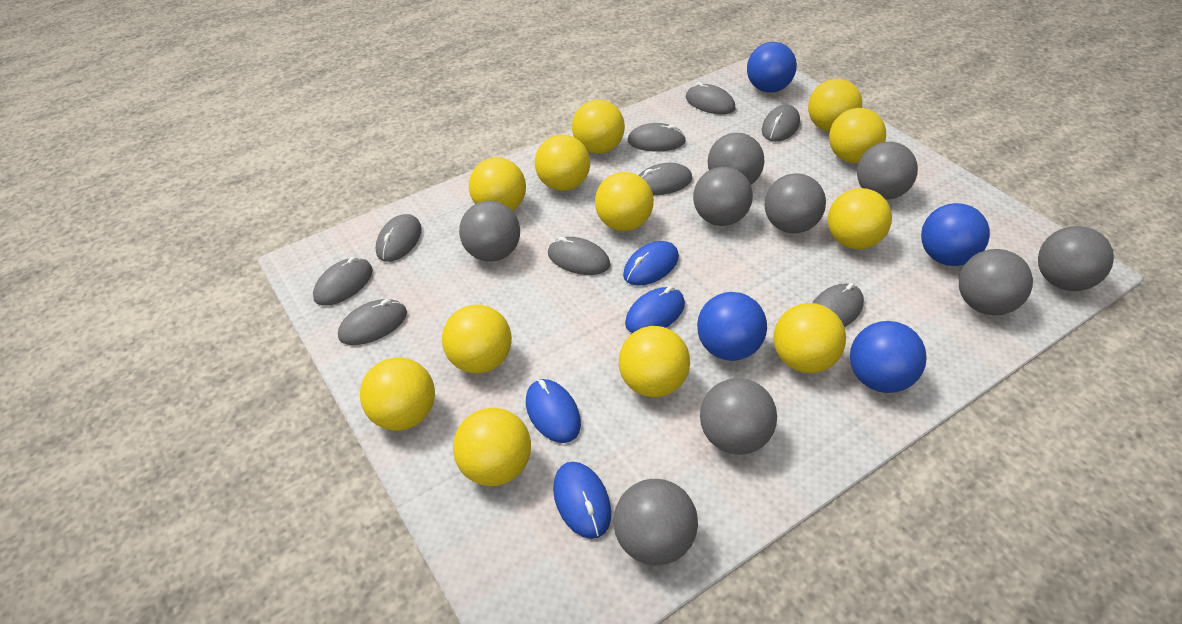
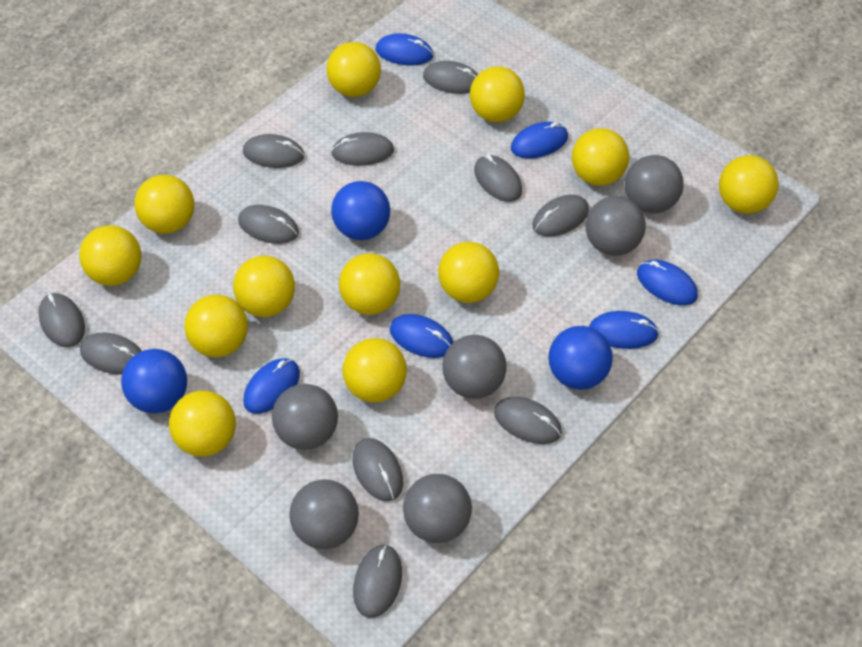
blue ball: [697,292,767,361] [747,42,797,92] [850,321,927,393] [921,203,990,266] = 4 -> [121,349,187,413] [331,181,390,240] [548,326,613,389] = 3
blue mouse: [526,379,581,443] [553,462,611,539] [623,241,679,286] [625,286,685,333] = 4 -> [243,358,300,414] [376,33,433,65] [390,314,453,358] [511,122,568,159] [589,311,659,349] [637,260,698,305] = 6
grey ball: [459,201,520,262] [613,479,698,566] [693,167,753,226] [700,378,777,455] [708,133,764,185] [765,173,826,233] [857,142,918,200] [959,249,1033,315] [1038,226,1114,291] = 9 -> [272,384,338,450] [289,479,359,549] [403,474,472,543] [442,335,507,399] [586,196,646,256] [625,155,684,213] = 6
grey mouse: [313,257,373,306] [338,299,407,345] [376,214,422,262] [548,237,610,275] [628,123,686,152] [639,163,692,195] [686,82,736,115] [762,105,800,142] [812,283,864,327] = 9 -> [38,293,85,347] [80,333,142,375] [238,205,299,244] [243,134,304,168] [331,132,394,166] [353,438,403,501] [353,544,402,618] [423,61,478,94] [474,155,522,202] [494,397,562,444] [532,195,589,237] = 11

